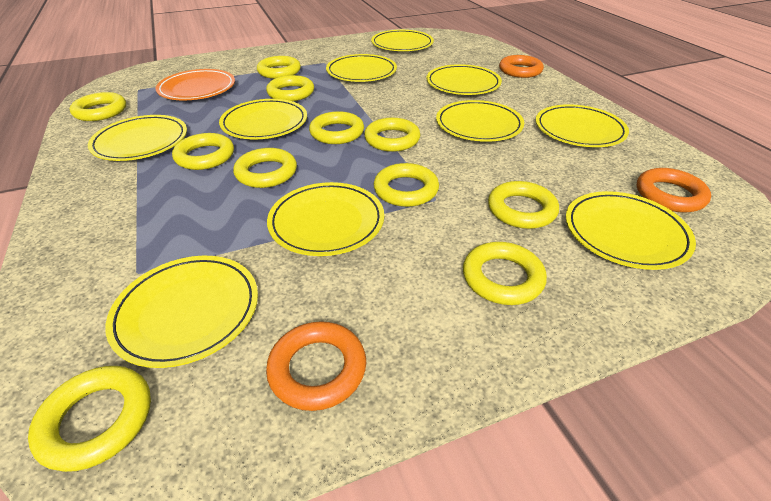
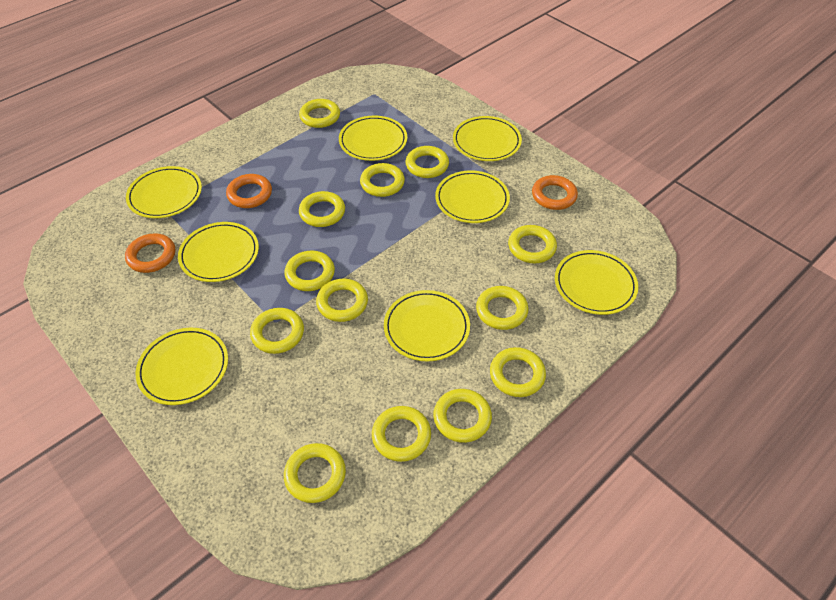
orange plate: [156,69,235,101] = 1 -> none = 0
yellow plate: [88,115,187,161] [105,256,258,368] [219,99,307,140] [267,182,384,256] [326,54,397,82] [371,30,434,51] [426,64,502,95] [436,100,524,142] [535,104,629,147] [566,191,696,270] = 10 -> [126,166,202,218] [136,328,228,405] [178,222,259,282] [339,115,407,161] [384,290,470,362] [435,170,510,223] [453,116,522,161] [555,250,638,315] = 8
yellow ring: [28,366,151,472] [70,92,126,121] [172,133,234,170] [233,148,297,188] [257,56,301,79] [266,75,314,101] [309,111,364,144] [364,118,420,152] [374,163,439,207] [463,242,547,305] [488,181,559,229] = 11 -> [250,308,304,354] [284,443,346,503] [285,251,335,291] [299,99,340,128] [299,191,345,227] [316,278,368,322] [360,163,405,197] [372,406,431,462] [406,146,449,178] [433,389,492,443] [476,286,528,330] [490,347,546,397] [508,225,557,263] = 13

